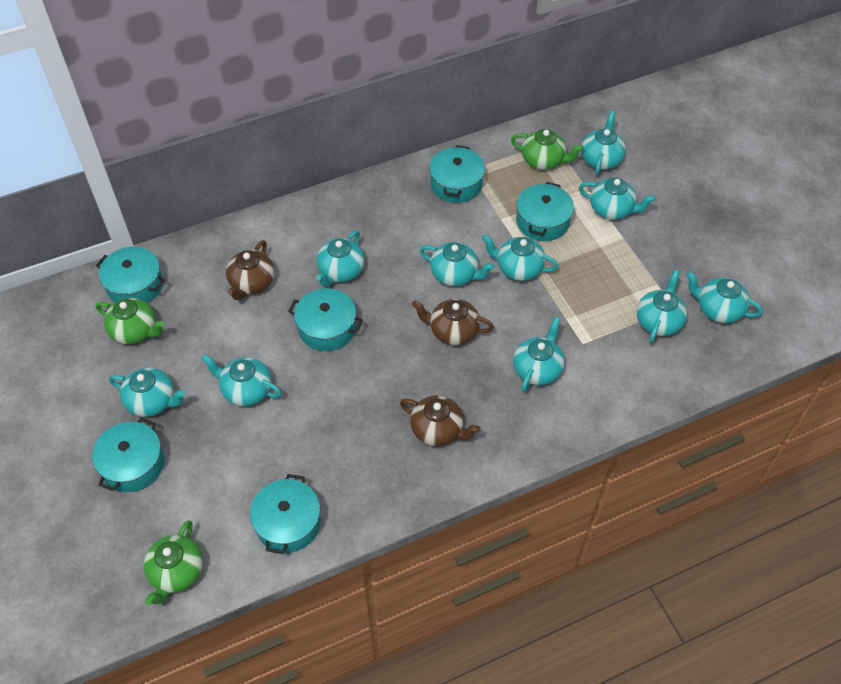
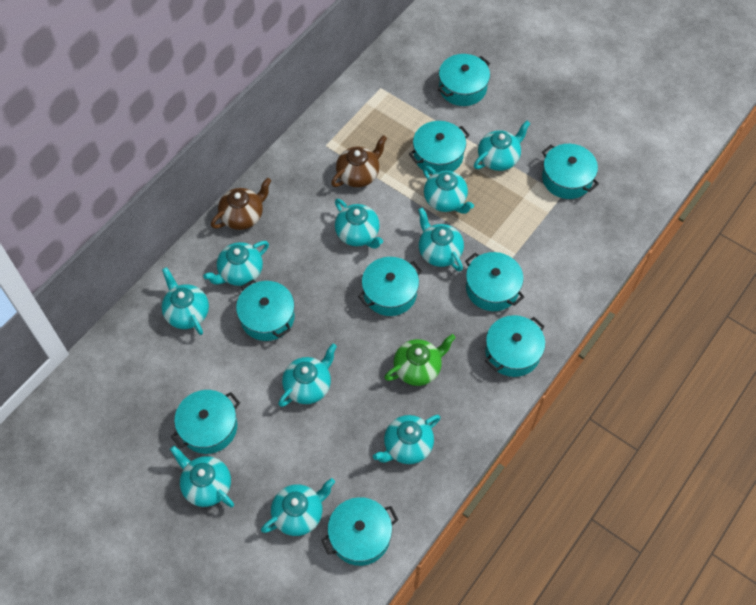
brown teapot: [226,240,275,300] [400,395,480,446] [412,299,494,345] = 3 -> [211,178,271,230] [331,135,387,187] = 2
green teapot: [96,298,164,344] [144,520,203,605] [511,129,584,170] = 3 -> [384,334,455,386] = 1
turquoise pot: [92,418,164,492] [96,247,165,303] [250,474,321,554] [288,288,363,351] [429,145,485,203] [516,182,574,241] = 6 -> [171,390,240,454] [236,280,295,341] [321,497,398,566] [358,257,422,316] [409,121,470,175] [438,54,490,106] [465,252,524,311] [485,315,545,377] [542,144,599,199] = 9

